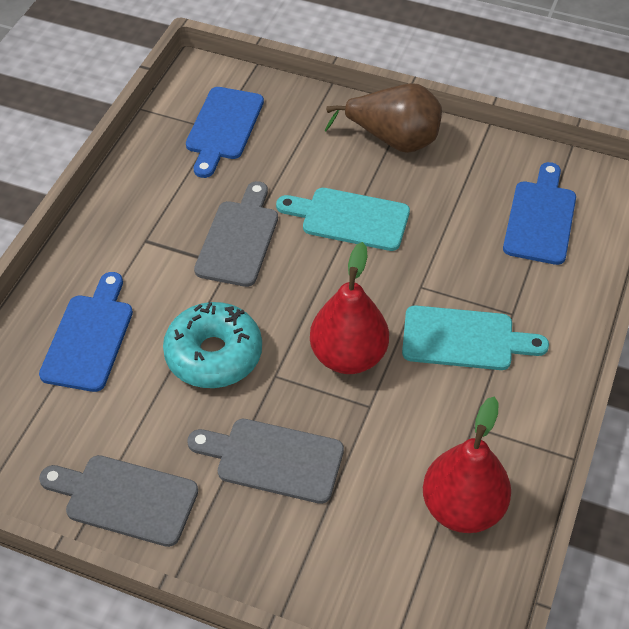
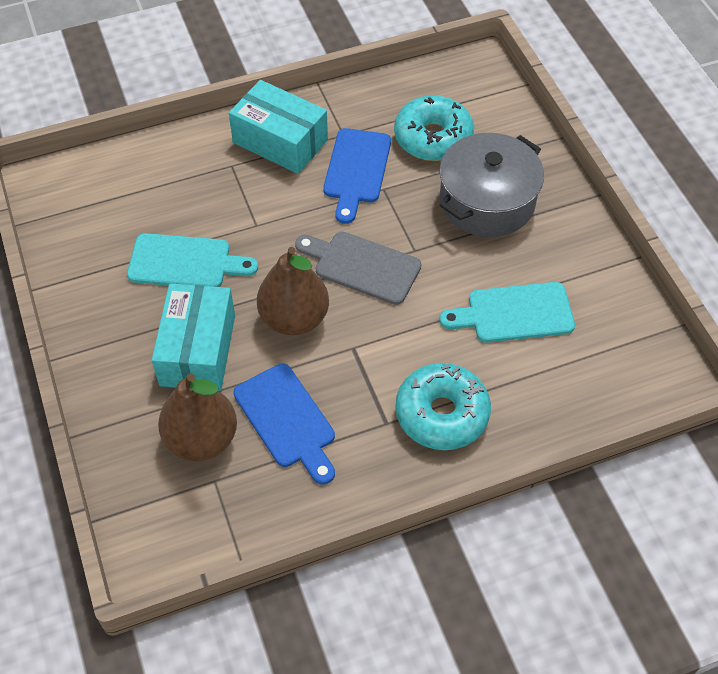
blue cutting board: [39,272,133,392] [186,87,264,178] [503,162,576,265] = 3 -> [234,363,335,485] [323,128,391,224] = 2
brown pear: [325,83,442,153] = 1 -> [158,373,237,461] [257,247,329,335] = 2
grey cutting board: [39,455,198,547] [187,419,344,504] [194,181,278,287] = 3 -> [295,232,421,305] = 1
grey pot: none = 0 -> [439,133,544,237] = 1
red pear: [310,242,389,374] [423,397,511,533] = 2 -> none = 0
turquoise box: none = 0 -> [152,283,235,391] [229,80,328,174] = 2
turquoise donut: [163,302,262,388] = 1 -> [394,95,474,161] [396,363,491,450] = 2

